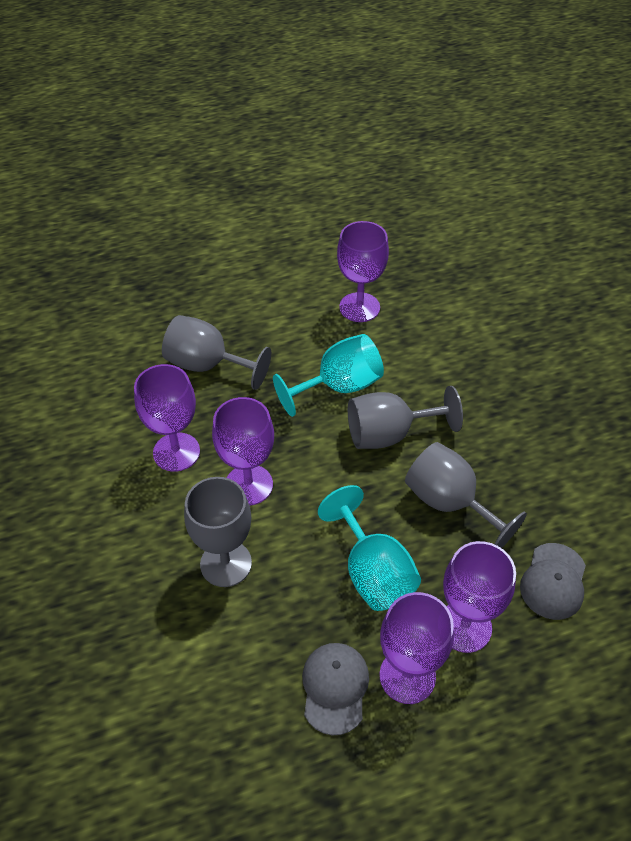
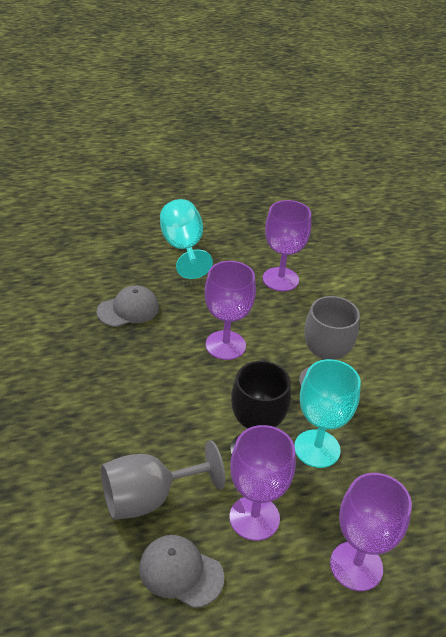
black goblet: none = 0 -> [230,361,291,456] = 1
grey goblet: [162,315,271,390] [184,477,252,587] [348,386,463,449] [405,442,527,548] = 4 -> [101,440,225,520] [299,296,360,386] = 2
purple goblet: [134,364,200,472] [212,397,274,505] [337,221,389,322] [380,592,454,704] [443,541,516,653] = 5 -> [205,261,256,360] [229,425,296,541] [263,200,311,291] [330,473,412,591] = 4

